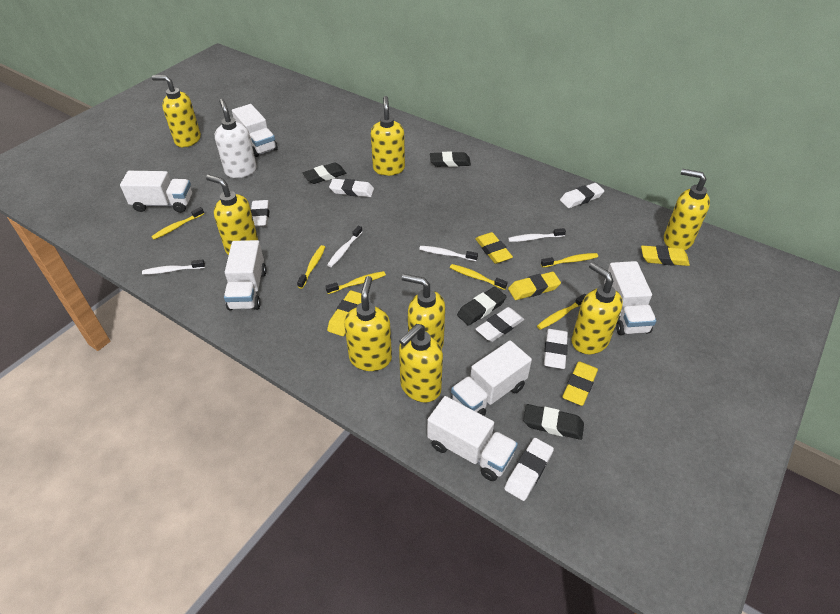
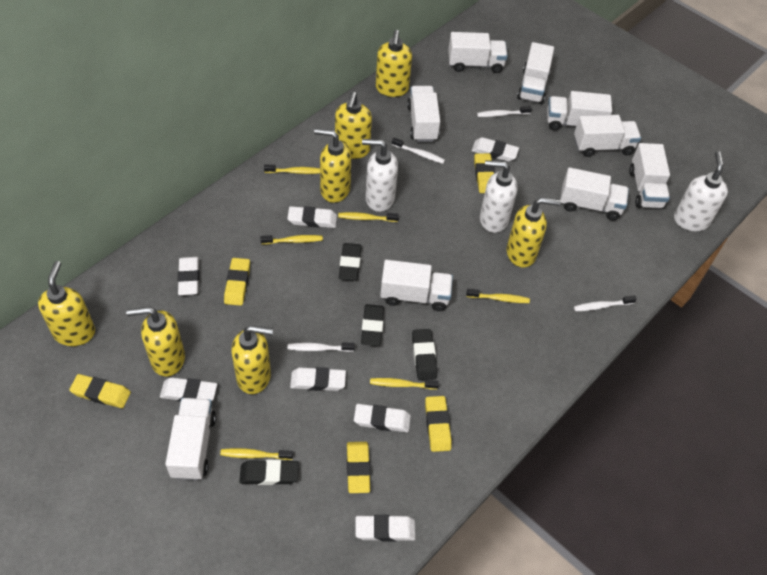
white eraser: [251,200,270,227] [329,179,374,197] [476,307,524,342] [504,438,554,501] [544,329,568,369] [560,183,604,208] = 6 -> [160,377,217,402] [178,257,199,295] [287,206,337,228] [290,367,346,391] [354,404,411,432] [355,515,416,541] [471,137,519,162] = 7
white soap dispenser: [215,99,257,178] = 1 -> [362,139,398,212] [480,160,517,233] [674,151,728,231] = 3
white truck: [120,171,192,213] [224,240,267,310] [232,104,278,157] [427,396,518,481] [451,340,532,416] [604,261,656,335] = 6 -> [165,398,216,480] [380,260,453,311] [407,86,440,142] [448,32,508,73] [517,42,554,104] [547,91,612,130] [560,167,629,221] [574,115,641,157] [629,143,670,209] = 9
yellow soap dispenser: [152,75,201,147] [206,175,258,255] [344,276,392,371] [371,96,405,176] [399,324,443,402] [402,274,445,349] [571,262,623,354] [664,169,710,250] = 8 -> [38,261,95,346] [126,306,185,377] [231,325,273,394] [314,128,351,203] [335,92,372,159] [376,30,412,97] [507,197,561,268] = 7

